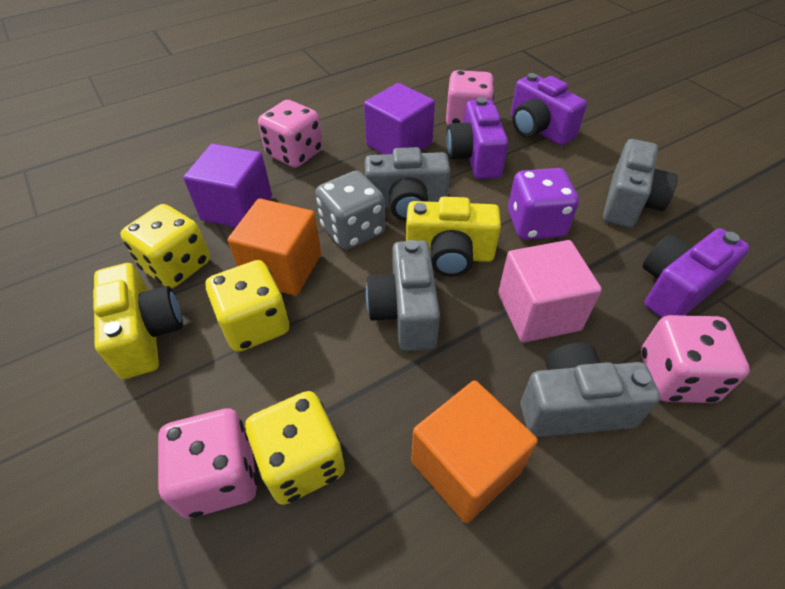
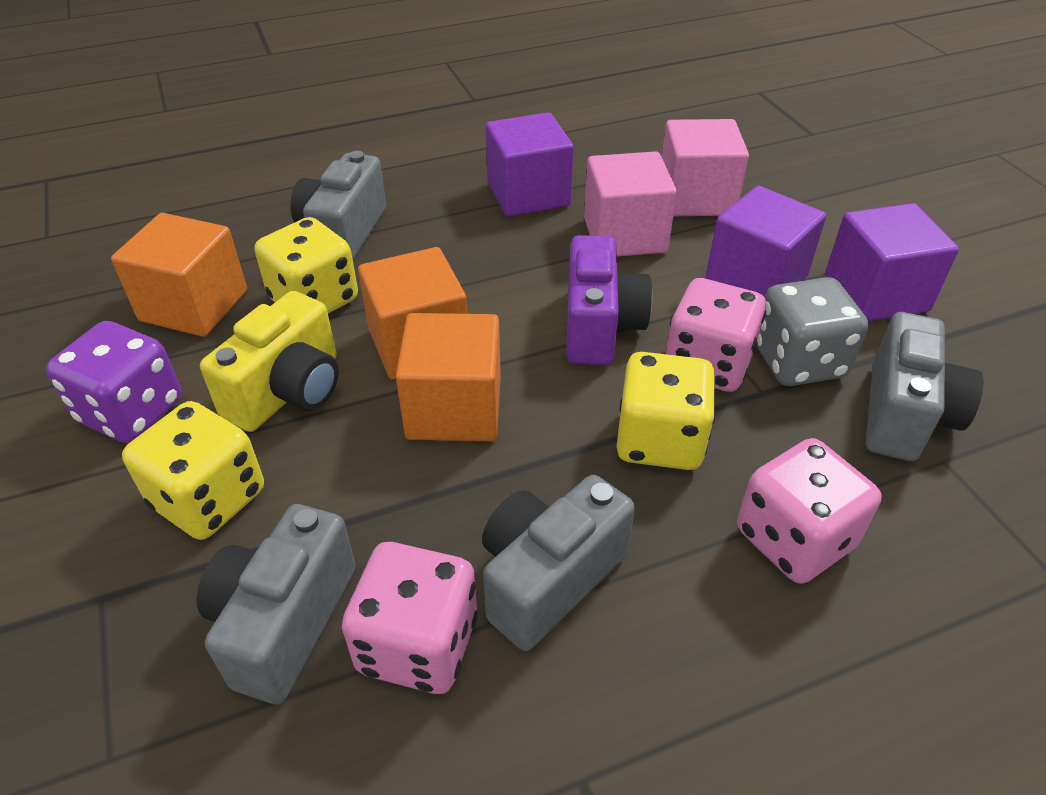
orange cube: [228,198,321,296] [411,380,538,523] = 2 -> [111,213,247,337] [358,247,467,379] [396,313,501,441] = 3
pink cube: [498,240,602,343] = 1 -> [584,151,677,257] [662,119,749,216] = 2
pink dice: [158,409,257,518] [258,100,323,168] [446,70,494,125] [641,315,750,403] = 4 -> [342,542,478,694] [666,278,766,392] [737,438,882,584] = 3
purple camera: [446,97,508,179] [511,73,587,146] [643,228,750,318] = 3 -> [566,235,653,365] = 1
purple cube: [183,144,272,228] [364,83,435,155] = 2 -> [486,112,574,217] [705,186,826,297] [825,203,959,321] = 3
yellow camera: [93,263,183,379] [406,197,501,276] = 2 -> [200,291,339,432] = 1

